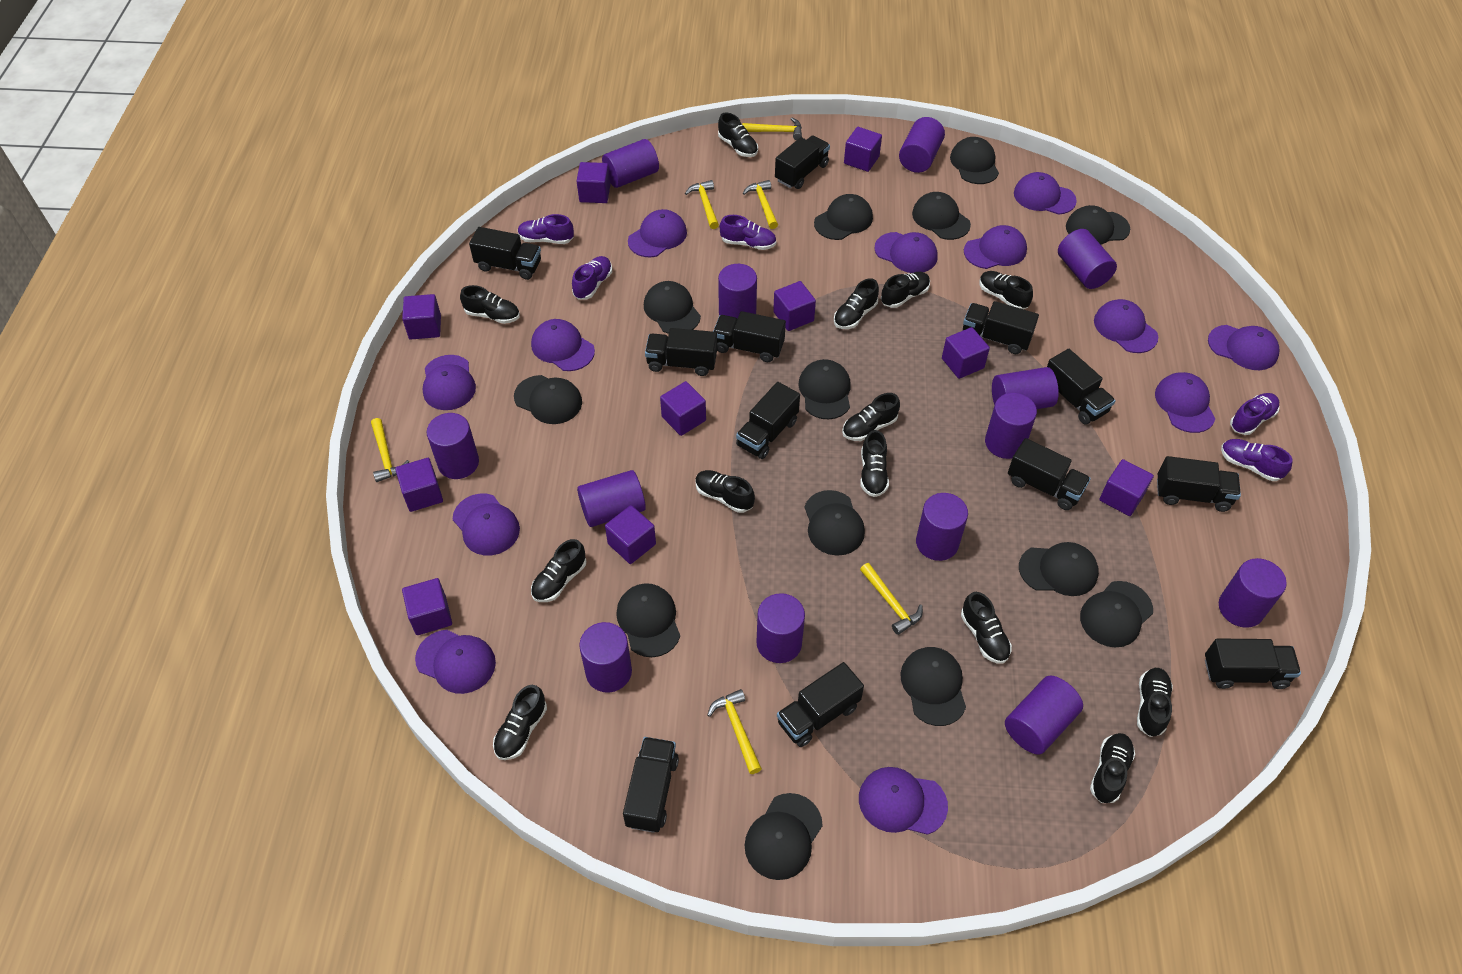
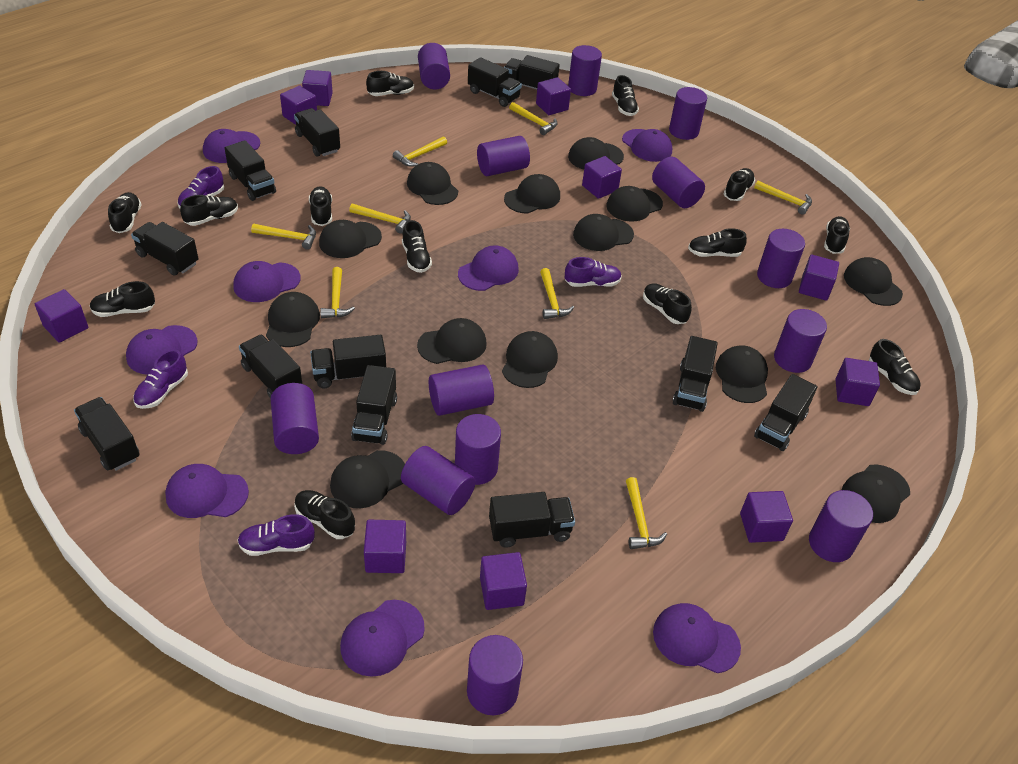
purple cap: [415,630,496,694] [423,355,476,410] [453,494,520,555] [531,319,595,371] [628,209,687,257] [859,767,948,835] [875,232,938,273] [964,225,1027,269] [1014,172,1077,215] [1094,299,1158,353] [1155,372,1215,433] [1208,325,1280,370] = 12 -> [126,325,198,375] [165,464,249,518] [203,129,260,163] [233,261,301,302] [340,600,425,677] [458,246,519,291] [622,129,672,162] [653,603,741,673] = 8
purple shoe: [518,214,574,244] [572,256,612,299] [720,215,776,250] [1221,439,1293,481] [1230,393,1280,435] = 5 -> [133,349,188,409] [178,166,224,209] [237,514,315,556] [565,257,622,287] = 4
yellow hammer: [371,418,409,482] [685,180,719,229] [707,689,762,774] [742,118,802,140] [743,180,778,229] [860,563,923,635] = 6 -> [251,224,316,250] [320,267,355,318] [349,204,411,234] [393,136,447,167] [509,102,558,135] [540,268,574,319] [626,477,667,549] [754,181,812,215] = 8

